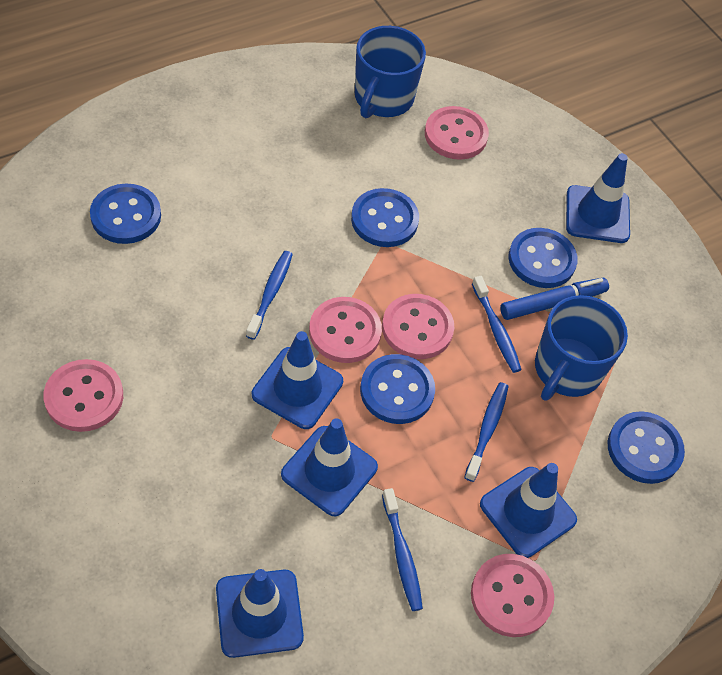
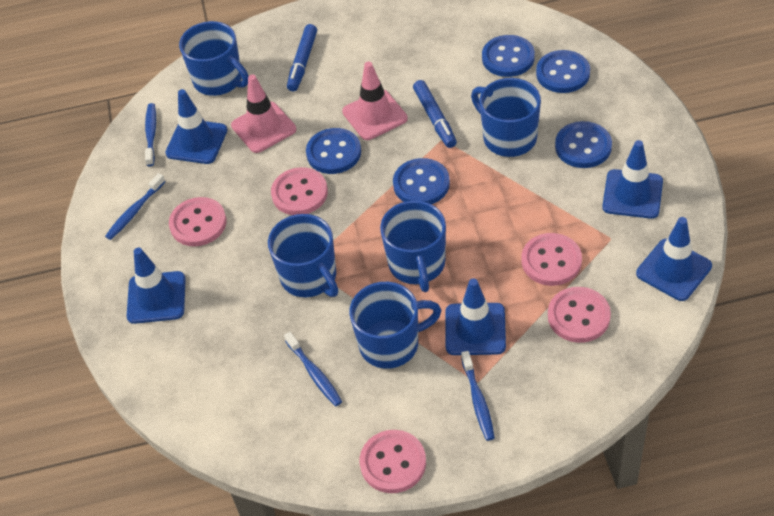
blue marker: [500,278,609,320] = 1 -> [287,24,317,91] [413,80,457,148] = 2
blue mug: [355,26,426,118] [535,295,628,401] = 2 -> [179,21,249,96] [268,214,338,297] [349,282,441,369] [380,201,446,292] [471,78,541,157] = 5
pink traffic cone: none = 0 -> [231,75,296,153] [342,62,408,140] = 2

